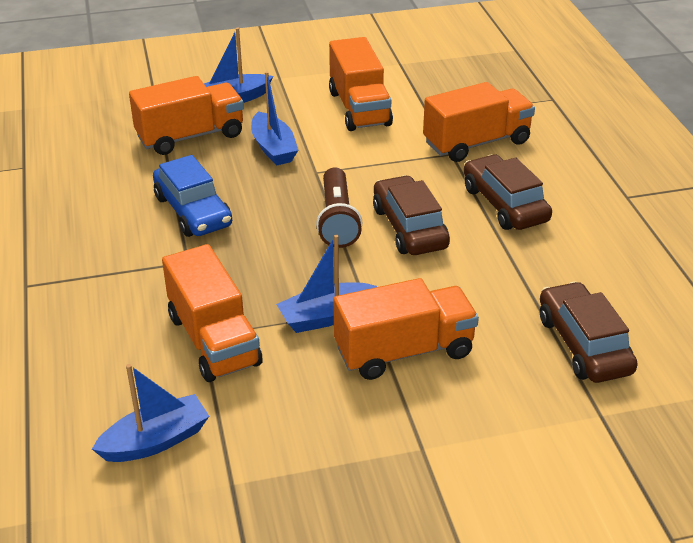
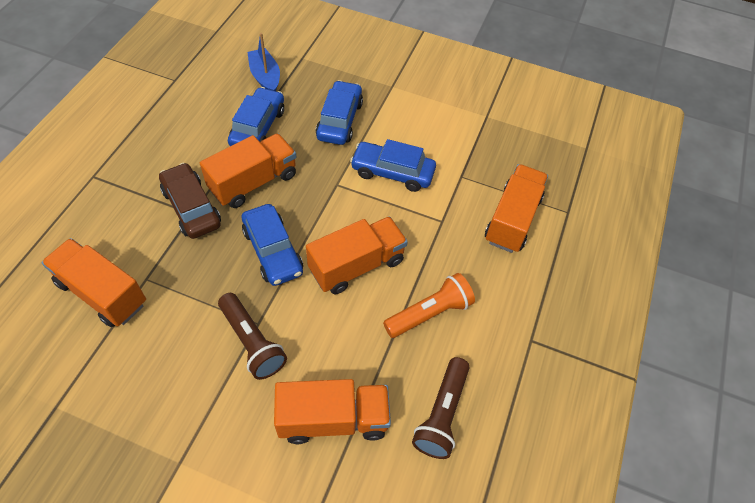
blue boat: [92,364,209,462] [204,28,273,103] [251,71,298,166] [276,234,377,333] = 4 -> [247,33,280,91] = 1
blue car: [153,155,232,237] = 1 -> [228,87,284,146] [241,204,303,286] [316,80,363,145] [350,139,436,192] = 4
brown car: [373,175,450,255] [464,154,552,230] [540,281,638,383] = 3 -> [159,163,221,239] = 1
brown flashlight: [316,167,363,248] = 1 -> [218,293,287,380] [412,357,470,459] = 2
orange flashlight: none = 0 -> [383,273,475,338] = 1

